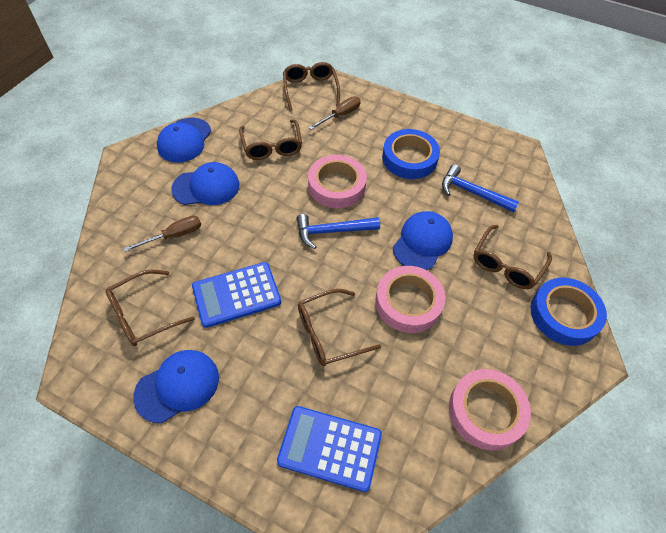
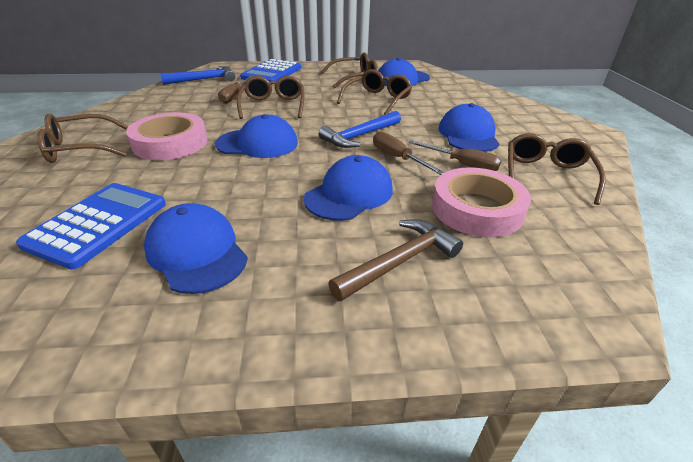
blue cap: [133,350,219,423] [157,118,211,162] [171,162,240,205] [393,211,453,270] = 4 -> [144,203,248,294] [215,114,298,158] [304,155,393,221] [378,58,430,86] [439,103,499,152] = 5
blue tape: [382,129,440,179] [531,278,607,346] = 2 -> none = 0
brown hammer: none = 0 -> [328,219,463,301] = 1
brown screwdriver: [123,216,201,252] [309,96,361,130] = 2 -> [218,76,252,104] [373,131,445,175] [409,140,501,171] = 3
pink tape: [308,155,367,208] [375,266,446,333] [449,369,531,450] = 3 -> [126,112,208,160] [432,167,531,237] = 2

